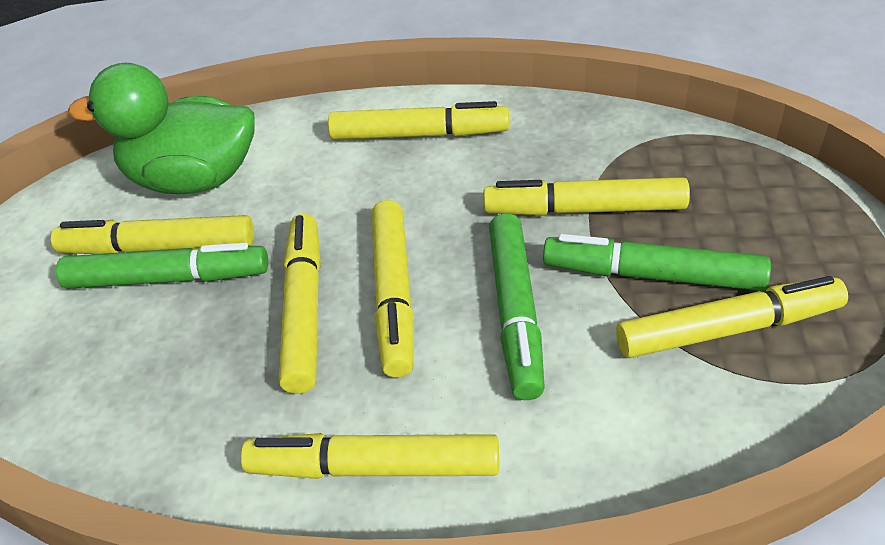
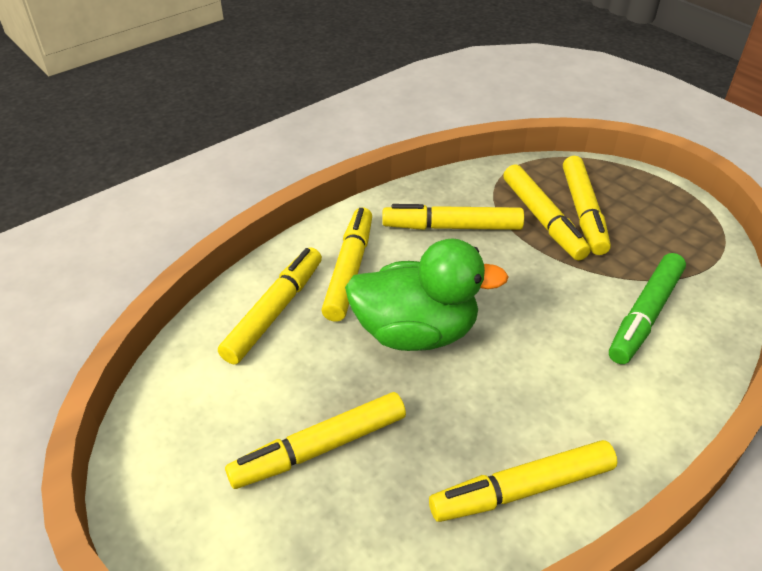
green marker: [56,243,268,289] [489,213,545,400] [543,234,771,291] = 3 -> [609,253,686,364] = 1

